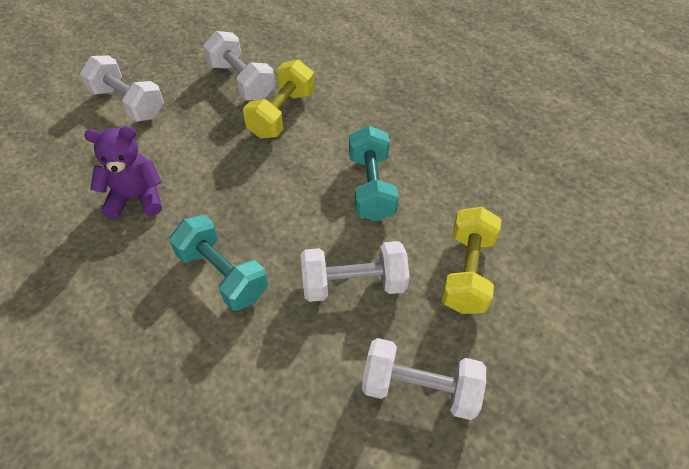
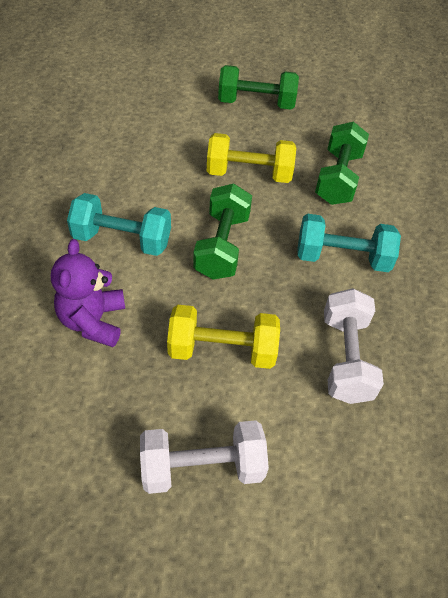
green dumbbell: none = 0 -> [193,183,252,279] [218,65,299,110] [315,122,369,205] = 3
white dumbbell: [80,55,164,122] [203,31,275,100] [301,241,410,302] [362,338,486,420] = 4 -> [140,420,269,494] [324,288,384,404] = 2

